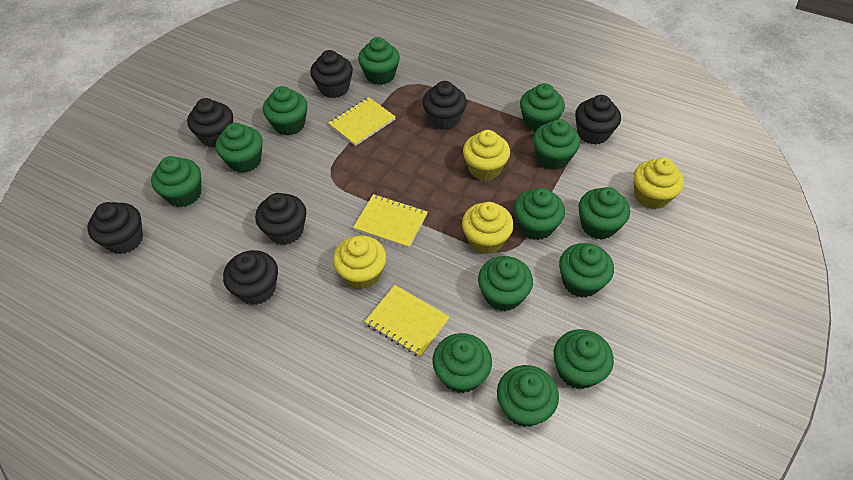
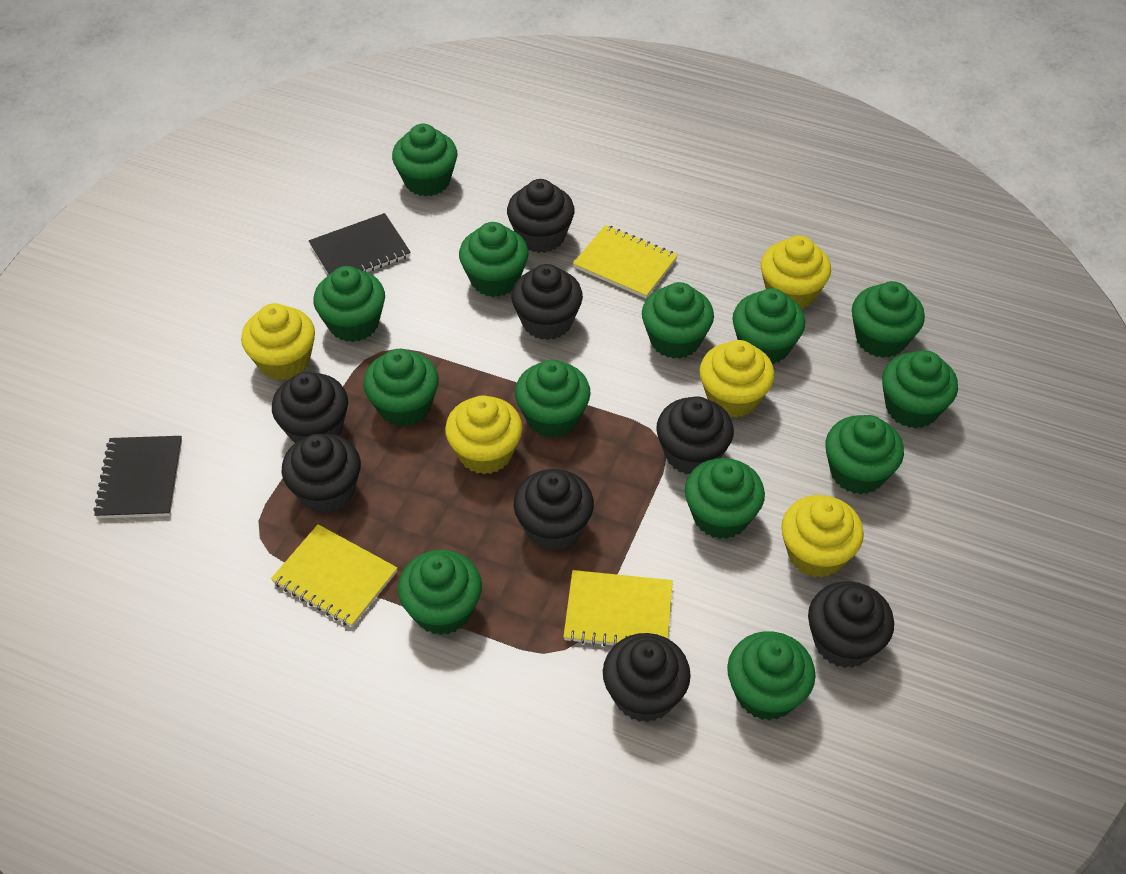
black cupcake: [87,202,143,254] [187,98,233,148] [223,250,278,305] [255,193,306,245] [310,50,353,98] [422,81,467,130] [575,95,621,145] = 7 -> [272,372,348,443] [282,433,361,513] [507,179,575,253] [511,264,583,340] [514,469,594,551] [603,633,691,722] [656,396,734,475] [808,581,894,668] = 8
black notebook: none = 0 -> [93,436,182,518] [309,213,411,275] = 2
yellow cupcake: [333,235,386,289] [462,202,514,254] [463,130,510,180] [633,158,684,209] = 4 -> [241,303,315,380] [445,395,523,474] [699,340,775,418] [761,235,831,310] [781,495,864,578] = 5

